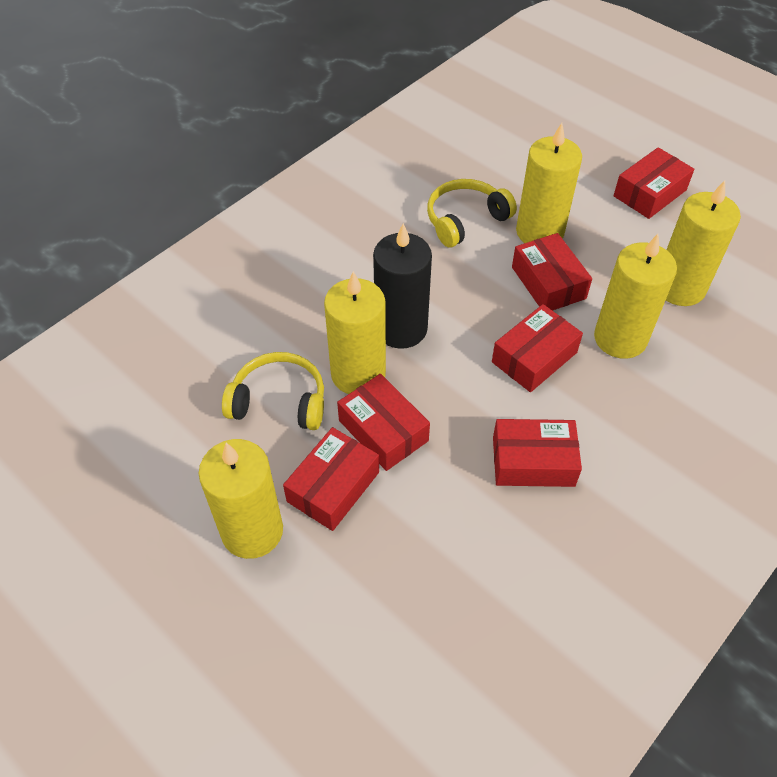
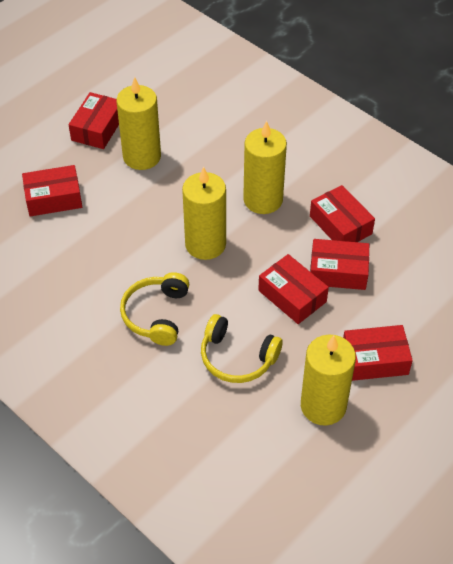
black candle: [373,223,432,349] = 1 -> none = 0
yellow candle: [199,439,283,559] [324,271,386,394] [516,123,582,243] [594,234,677,359] [666,181,741,306] = 5 -> [116,77,161,170] [182,167,226,260] [243,121,287,214] [301,335,356,425] = 4

